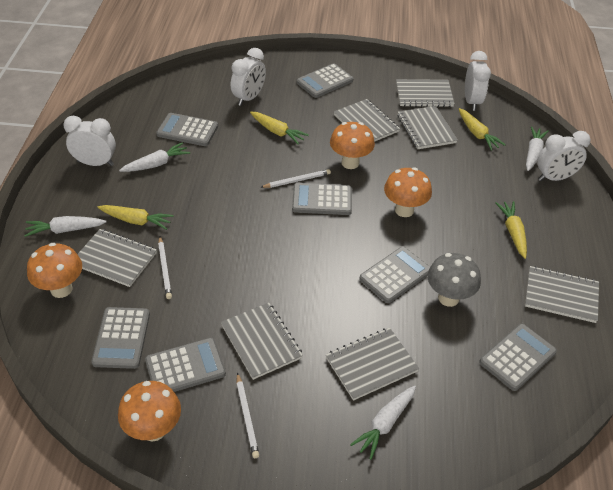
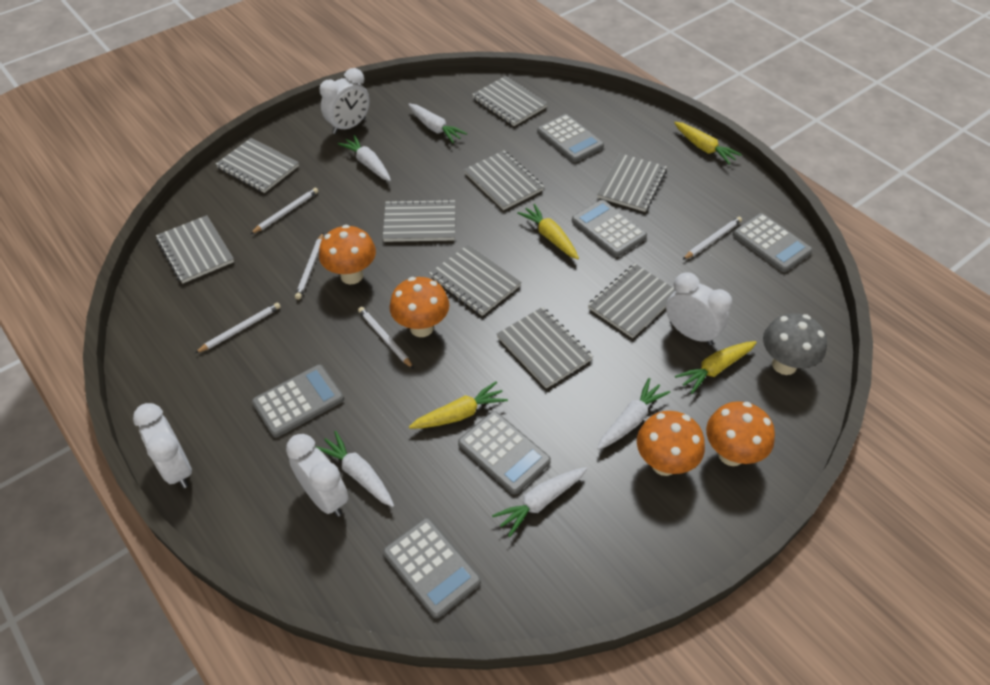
grey calculator: [91,307,150,369] [145,338,226,392] [156,113,218,146] [292,183,352,215] [297,63,353,98] [359,247,430,303] [479,324,557,391] = 7 -> [252,365,344,437] [383,518,481,618] [458,411,551,495] [537,114,604,163] [572,200,647,257] [733,213,813,272] = 6
grey notebook: [77,229,157,287] [221,303,303,380] [326,328,419,401] [334,99,400,142] [396,79,455,107] [398,106,458,149] [525,266,599,323] = 7 -> [156,215,234,283] [216,138,299,193] [383,199,455,242] [429,244,521,316] [464,150,544,210] [472,76,548,126] [497,307,593,388] [588,264,675,338] [597,153,667,212] = 9
white carrot: [24,216,106,237] [119,142,190,172] [350,386,416,460] [526,126,548,171] = 4 -> [315,431,394,507] [338,135,391,181] [408,104,467,143] [492,467,587,537] [597,378,670,450] = 5
white pencil: [158,237,172,299] [237,373,259,458] [260,169,331,188] = 3 -> [195,302,281,353] [251,188,318,234] [295,233,323,300] [358,307,414,369] [683,217,742,260] = 5

